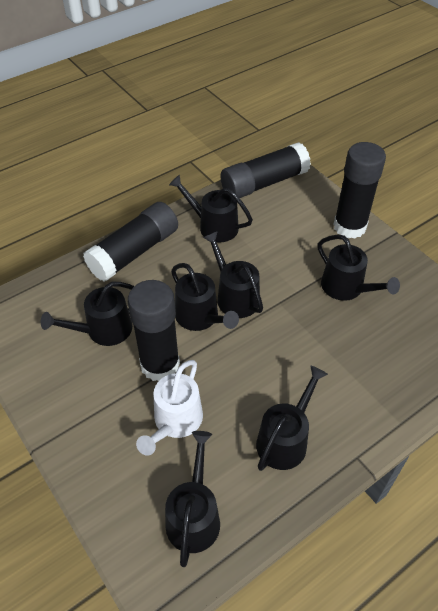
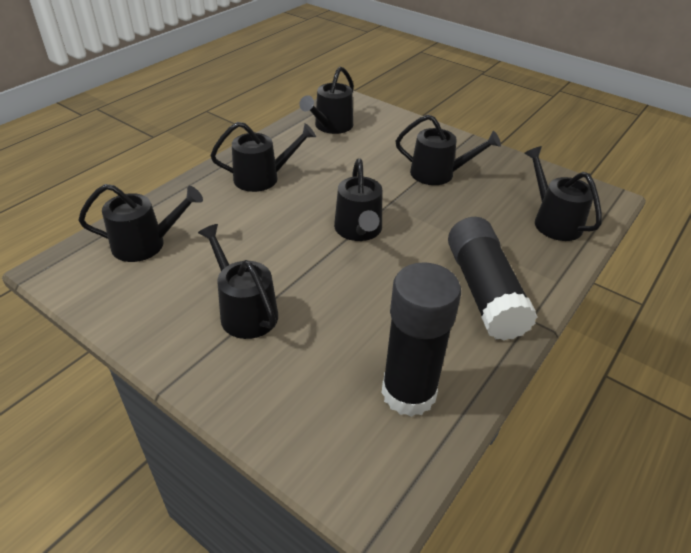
black glue stick: [83,202,178,282] [128,280,180,381] [220,142,311,198] [333,142,386,239] = 4 -> [382,262,461,417] [448,217,538,341] = 2
white watering can: [136,360,203,455] = 1 -> none = 0

